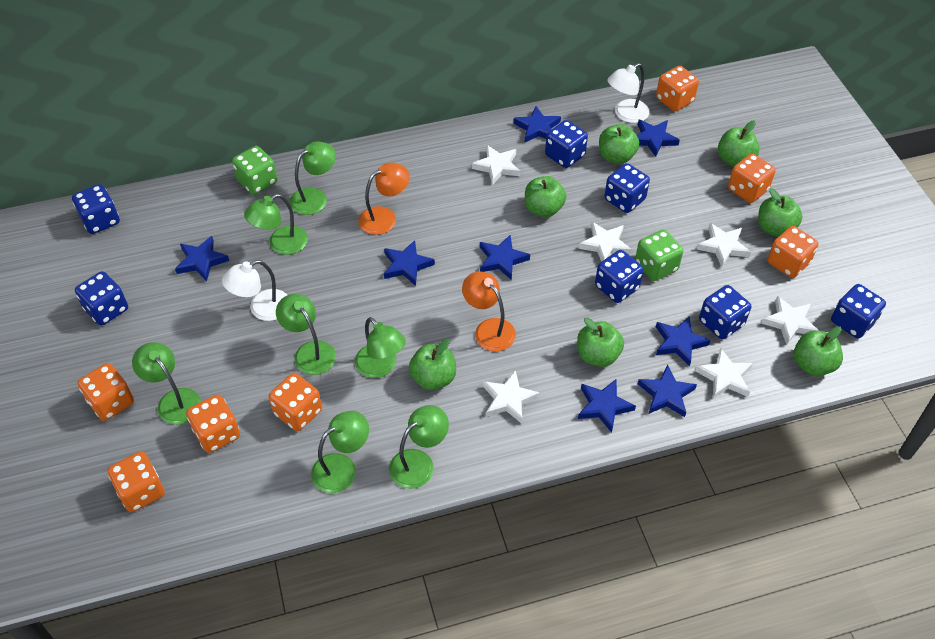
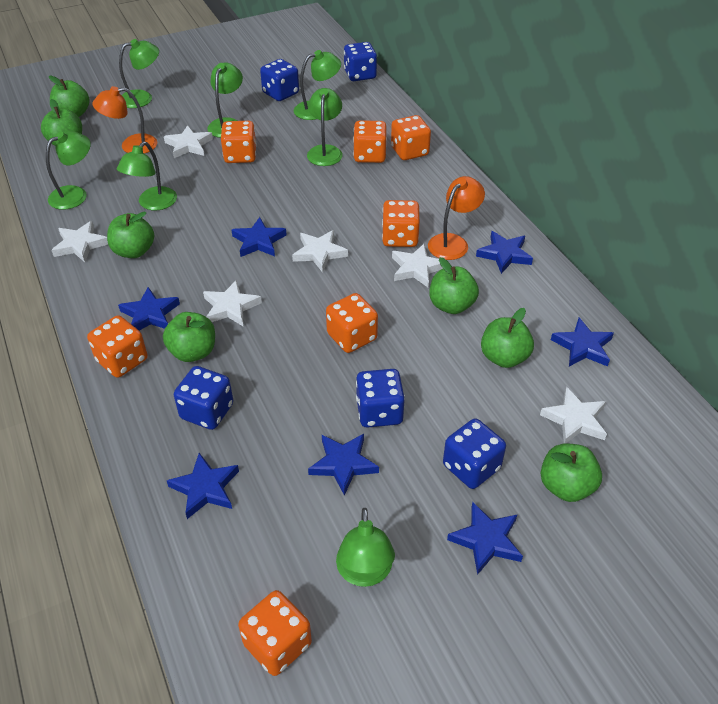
blue dice: [72,184,120,234] [75,271,128,326] [545,120,588,168] [595,250,644,303] [604,163,650,213] [699,285,751,339] [831,284,886,339] = 7 -> [174,366,233,430] [260,59,299,101] [344,42,377,81] [356,369,405,428] [443,418,506,489] = 5
blue star: [175,236,229,281] [384,240,435,286] [480,235,530,280] [513,106,561,142] [578,379,636,433] [637,120,680,157] [638,365,697,417] [656,316,711,367] = 8 -> [118,287,180,331] [167,453,239,519] [232,217,287,257] [308,434,379,496] [447,502,523,575] [476,231,533,274] [551,318,614,367] = 7
green dice: [232,146,277,195] [635,229,683,281] = 2 -> none = 0
white lamp: [222,260,287,321] [607,63,650,123] = 2 -> none = 0

